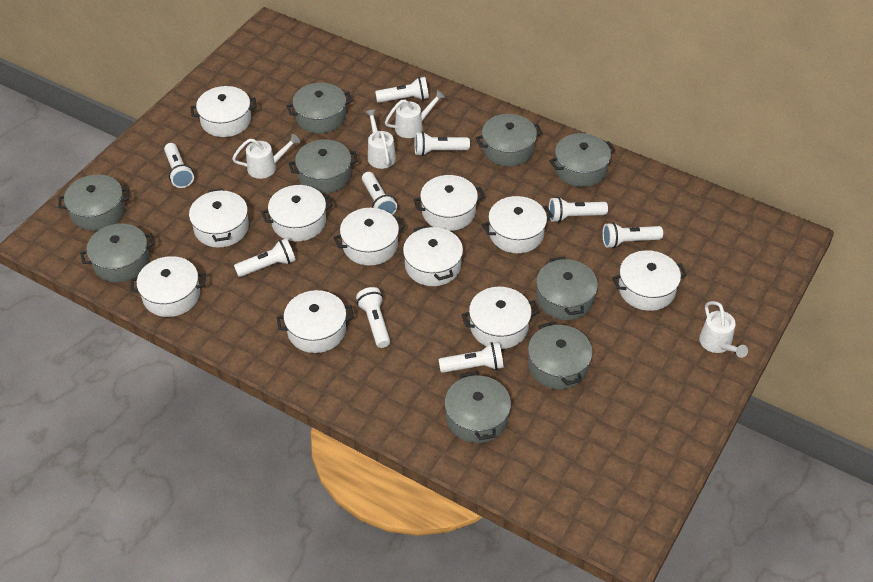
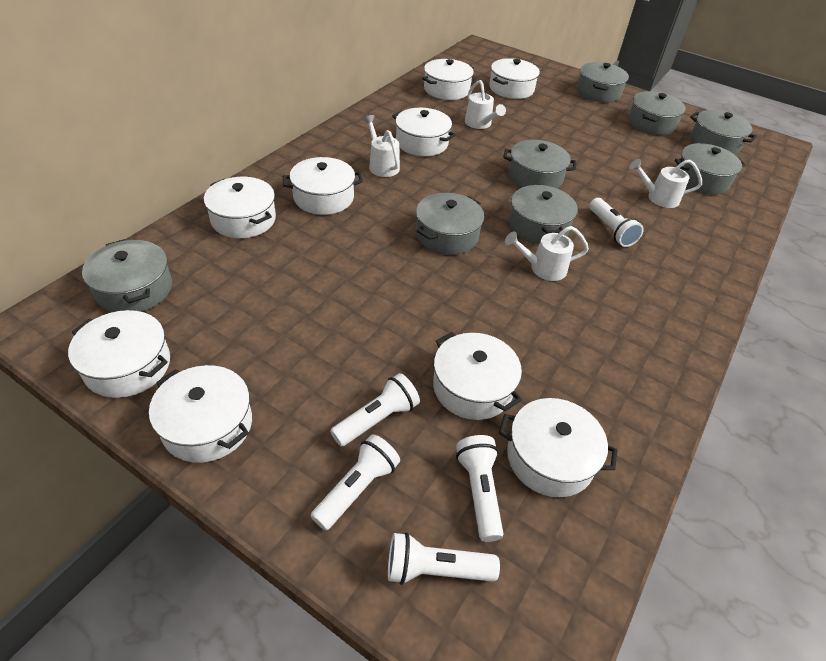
grey pot: [58,175,129,231] [80,224,155,282] [287,83,353,133] [289,139,358,194] [444,372,511,443] [476,114,543,166] [528,322,593,389] [536,256,598,320] [549,133,616,187] = 9 -> [82,239,172,312] [416,193,484,255] [503,140,576,188] [509,184,578,244] [577,62,629,102] [628,91,686,135] [675,143,746,194] [690,110,757,154] = 8
white flashlight: [164,143,194,188] [234,238,296,277] [356,287,390,348] [362,172,397,215] [375,77,429,103] [414,132,470,156] [438,342,504,373] [549,197,608,222] [602,222,663,248] = 9 -> [311,434,400,531] [330,373,420,447] [388,532,500,585] [456,435,503,542] [590,198,644,247] = 5
white pot: [130,256,206,317] [189,188,249,248] [191,86,257,137] [262,185,333,241] [277,290,354,353] [333,208,405,266] [403,225,463,286] [413,175,484,231] [462,287,539,349] [482,196,553,253] [612,250,687,311] = 11 -> [68,310,170,398] [149,365,252,463] [204,177,276,238] [283,157,363,215] [393,108,456,156] [422,59,474,100] [433,332,522,420] [489,58,540,99] [499,398,618,497] = 9

